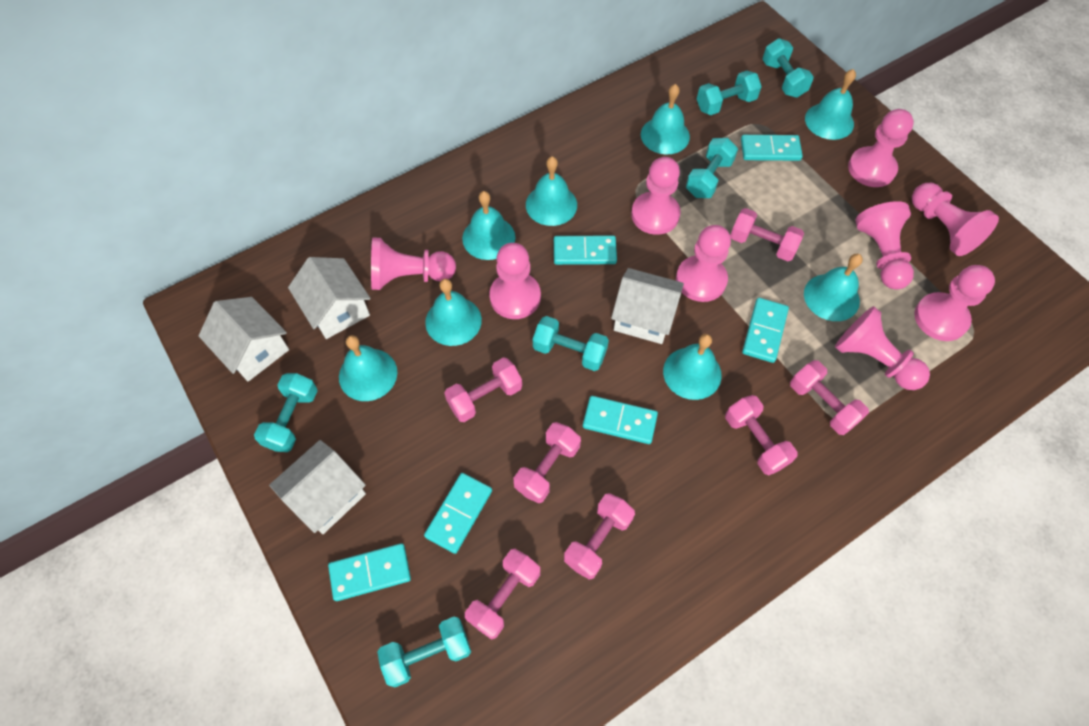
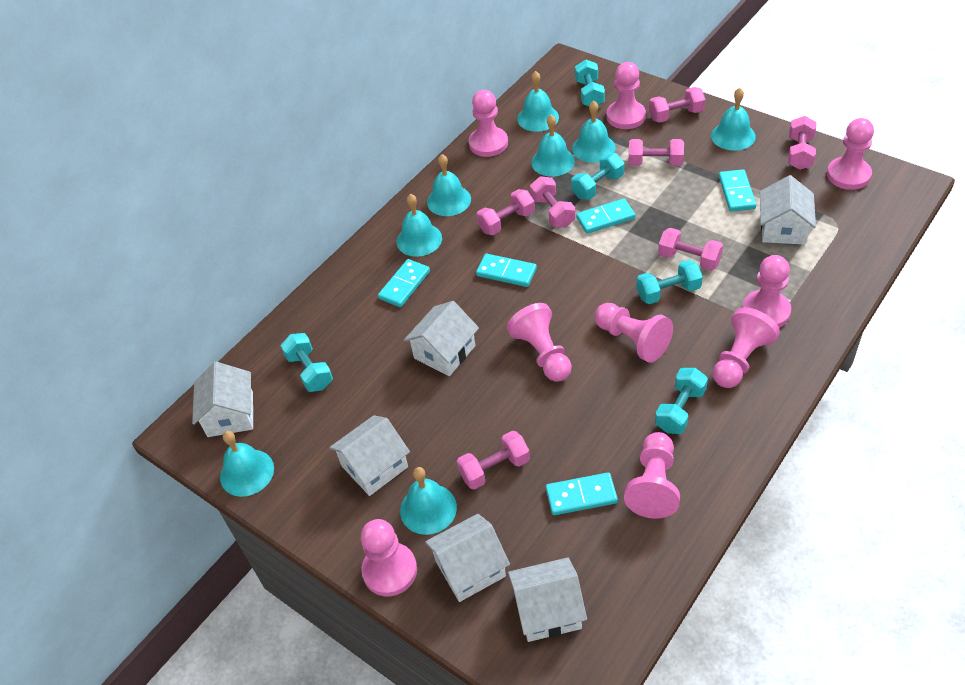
turquoise domino: [328,543,411,601] [424,473,492,554] [554,235,617,265] [583,396,658,444] [741,135,803,161] [742,298,789,363] = 6 -> [378,259,430,307] [476,254,537,287] [546,472,618,515] [576,198,635,234] [719,169,756,211] = 5
turquoise dumbbell: [254,373,318,452] [377,617,471,687] [533,316,609,371] [686,138,738,198] [697,71,762,115] [762,38,814,98] = 6 -> [281,333,333,392] [571,153,624,200] [575,60,605,106] [636,260,703,304] [655,368,708,434] = 5
white house: [198,297,289,381] [269,440,366,534] [288,257,371,339] [611,268,684,344] = 4 -> [192,362,253,437] [329,415,410,496] [404,301,479,376] [425,514,510,602] [508,557,587,642] [760,175,816,245] = 6

